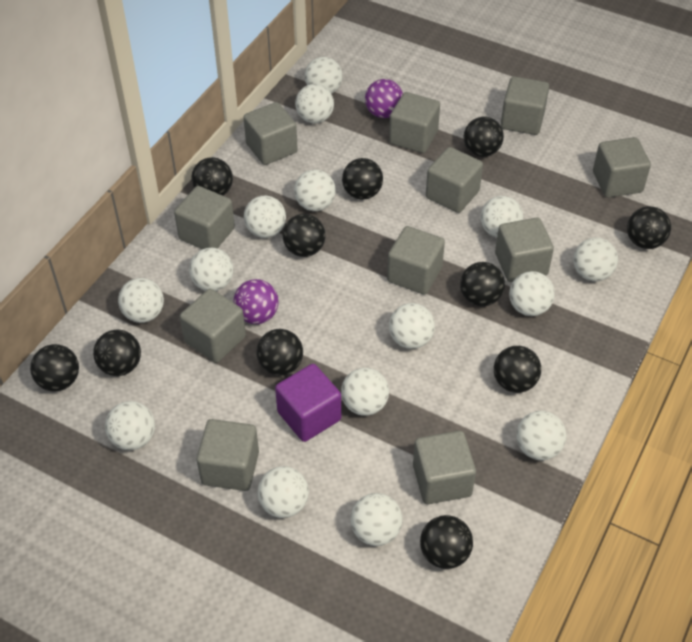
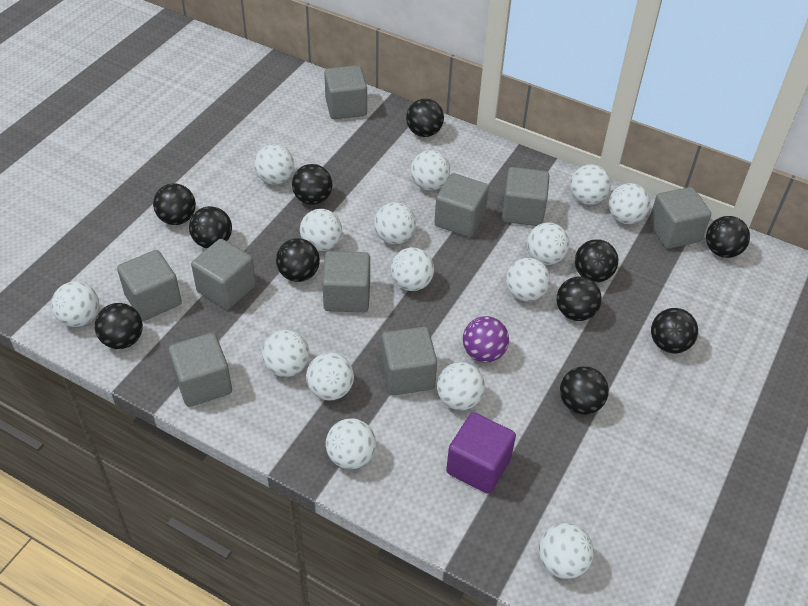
grey cube: [174,186,235,249] [180,289,246,363] [196,419,259,491] [243,102,298,165] [387,226,445,295] [389,92,440,153] [413,431,476,504] [426,147,483,213] [495,218,554,282] [501,76,549,135] [593,137,651,198] = 11 -> [117,250,182,321] [169,333,232,407] [191,239,256,309] [322,251,370,312] [324,65,367,119] [381,327,437,395] [434,173,489,237] [502,167,549,226] [649,187,711,249] = 9
purple ball: [233,279,279,324] [365,79,403,118] = 2 -> [463,316,509,362] = 1

